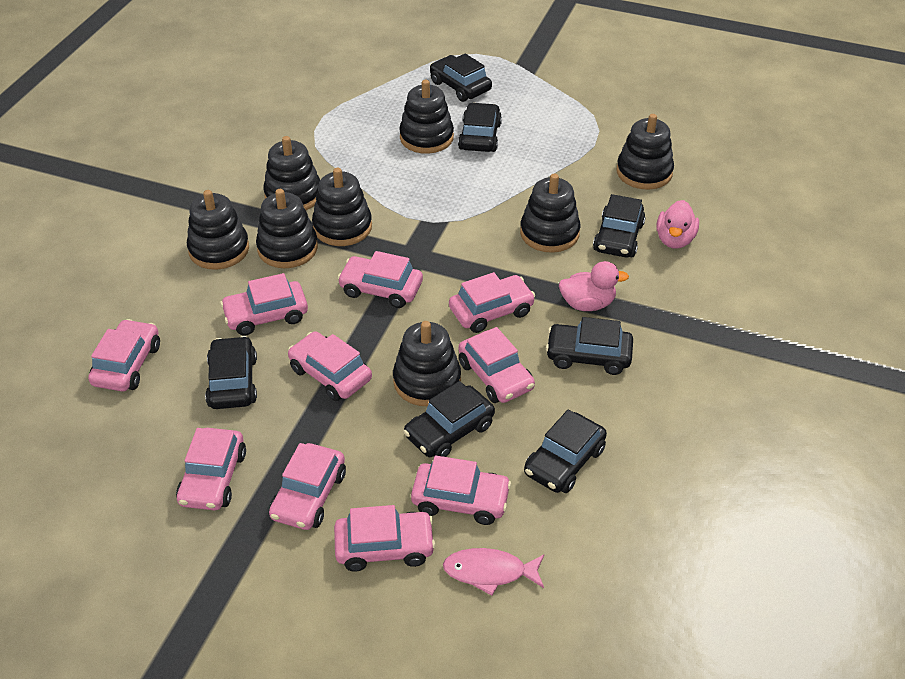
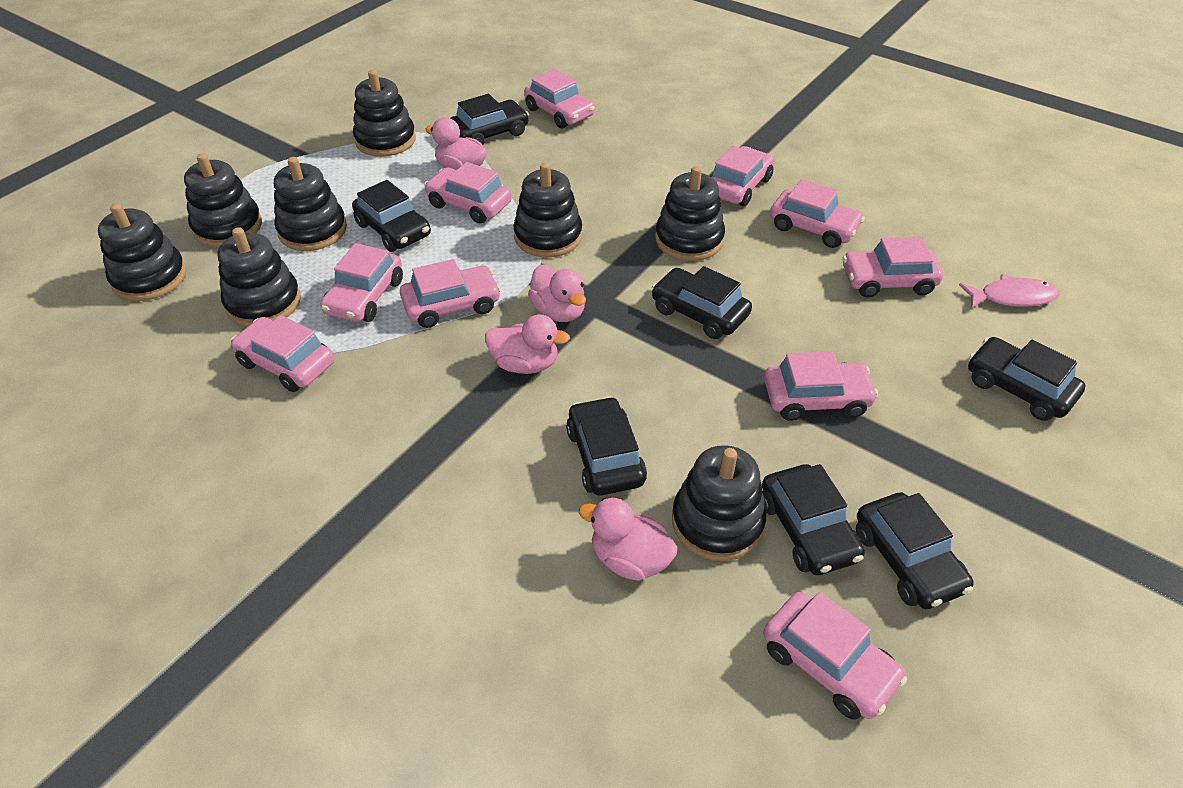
pink duck: [559,261,629,311] [656,200,699,249] = 2 -> [425,117,487,170] [485,314,570,374] [528,265,586,322] [578,498,678,581] = 4

